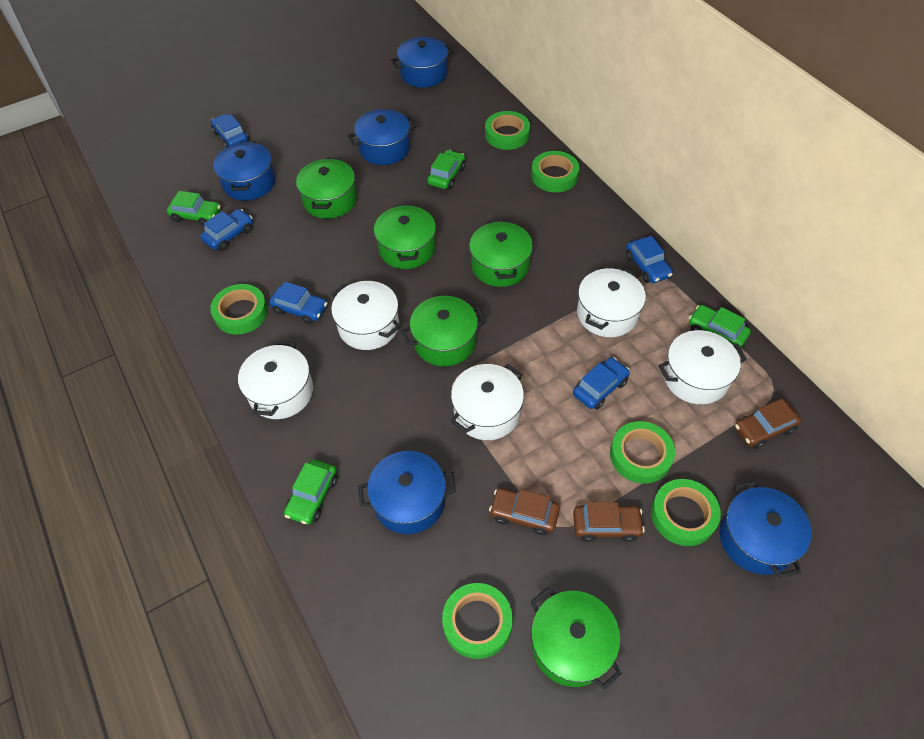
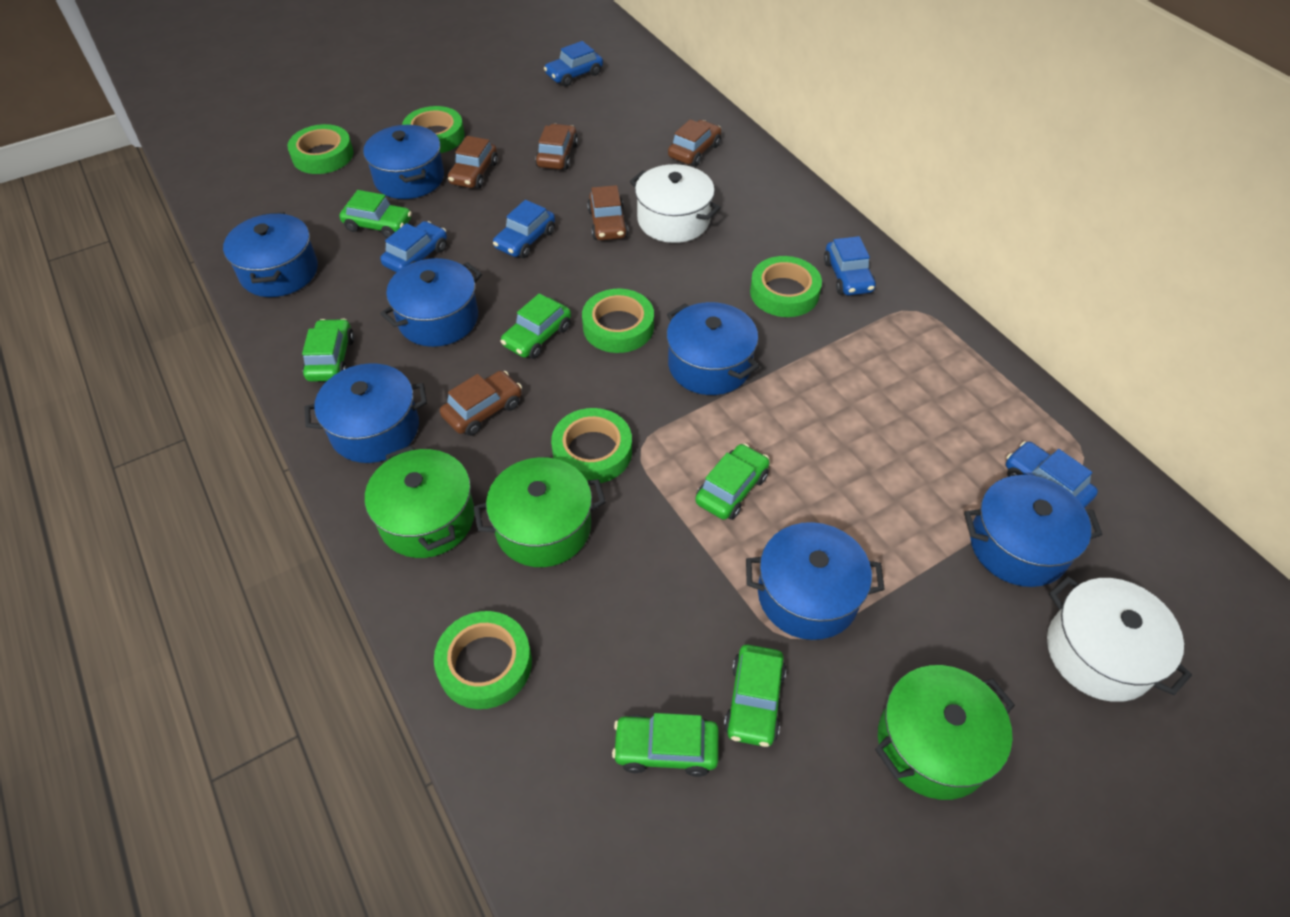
blue pot: [214,141,276,201] [348,109,417,165] [358,451,456,534] [391,37,454,88] [719,480,811,578] = 5 -> [223,212,318,297] [304,363,427,463] [363,125,444,199] [380,258,482,347] [667,302,759,395] [746,522,885,640] [964,475,1102,587] = 7
brown car: [489,488,560,535] [573,502,645,542] [735,399,801,449] = 3 -> [440,371,522,436] [448,136,498,189] [535,124,578,170] [587,185,628,240] [668,119,721,166] = 5
green car: [167,191,221,226] [284,460,338,525] [427,150,465,189] [689,305,751,349] = 4 -> [302,318,354,382] [339,190,412,238] [501,293,571,359] [612,713,719,777] [695,444,770,520] [724,645,786,747] = 6
green pot: [296,158,357,219] [374,203,436,269] [401,296,486,366] [469,220,533,287] [531,587,622,690] = 5 -> [365,445,475,558] [473,457,606,567] [875,665,1015,800] = 3
white pot: [238,341,313,419] [331,281,401,350] [451,364,524,440] [577,267,646,337] [658,330,747,404] = 5 -> [630,164,721,243] [1047,576,1192,702] = 2

